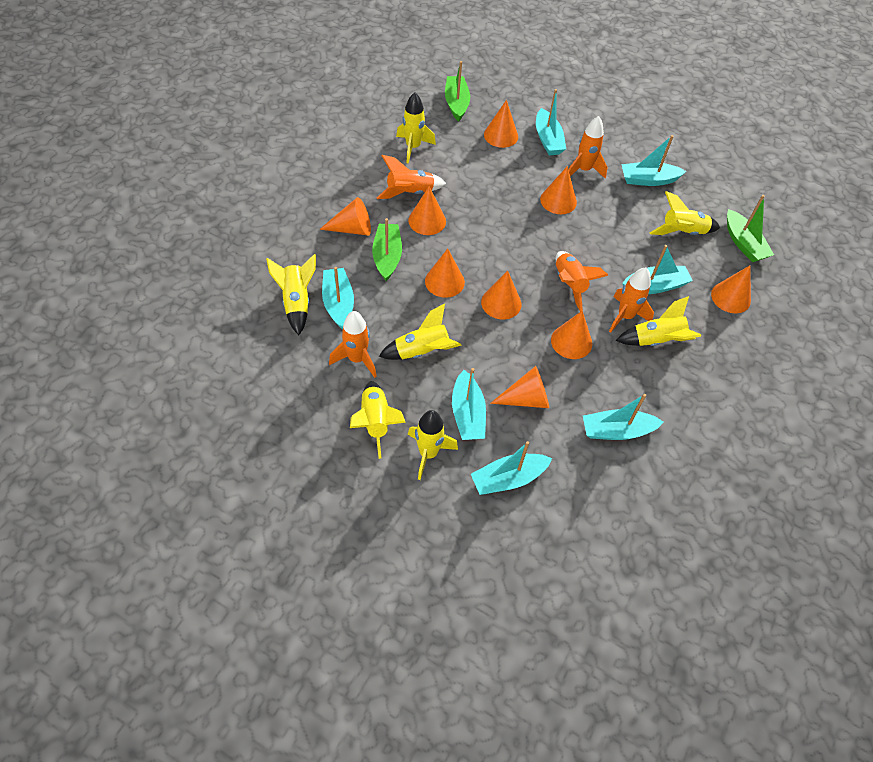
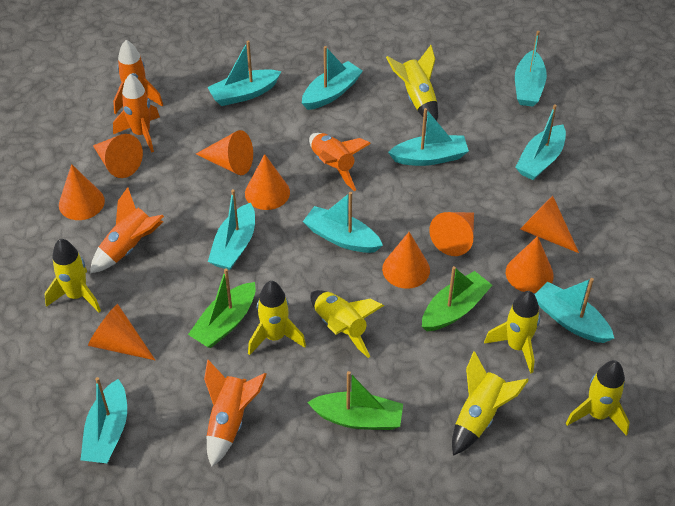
turquoise boat: [322,267,354,330] [452,368,486,440] [471,441,552,495] [536,89,566,156] [583,394,663,440] [621,135,686,186] [622,245,693,294] = 7 -> [81,377,127,463] [207,41,282,106] [208,189,255,270] [302,46,363,110] [303,192,383,253] [388,108,469,166] [515,31,547,107] [515,104,566,180] [535,278,614,343] = 9

